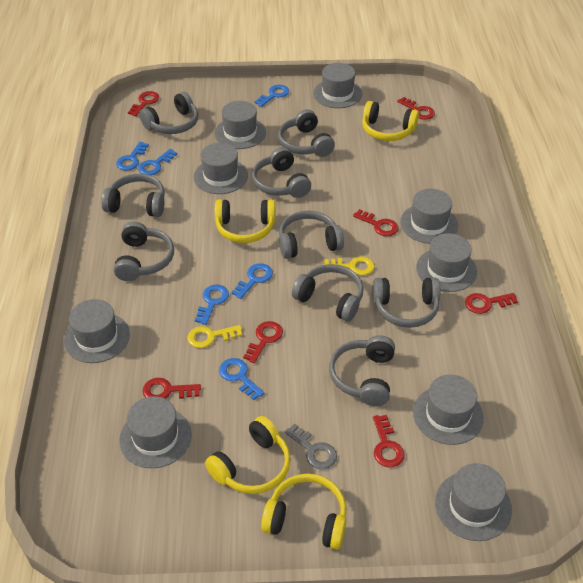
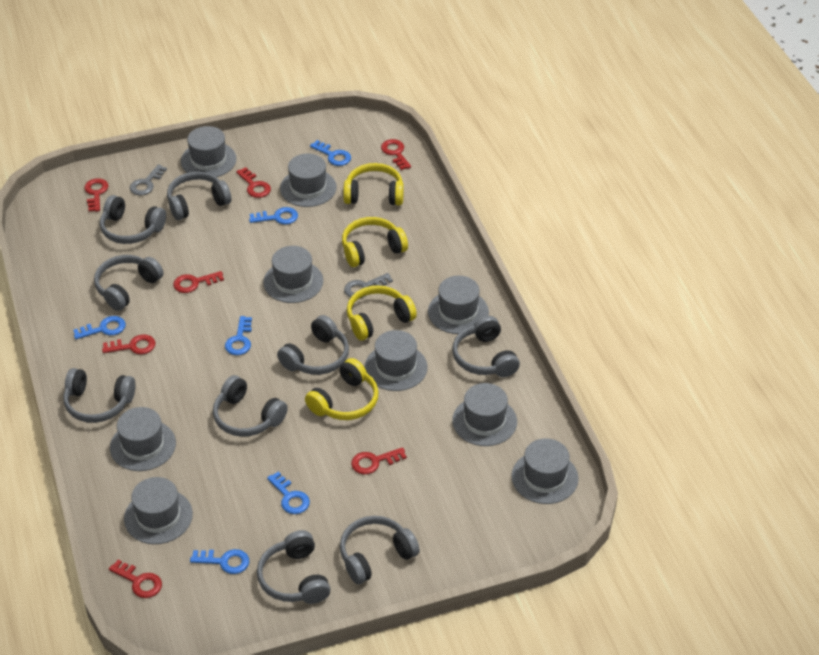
grey key: [285,424,337,469] = 1 -> [130,164,167,195] [344,273,393,298] = 2
yellow key: [187,325,242,348] [323,256,375,275] = 2 -> none = 0

